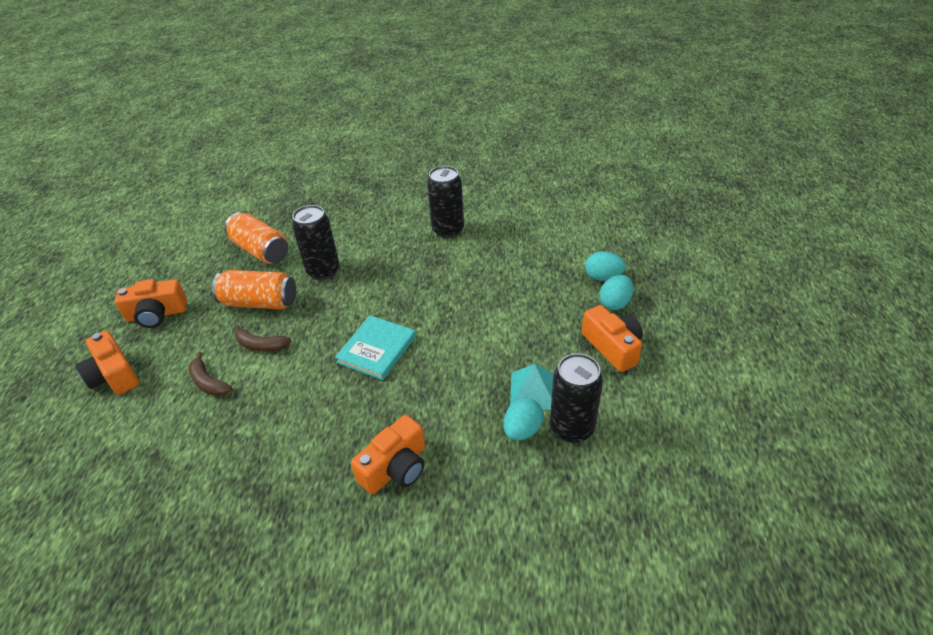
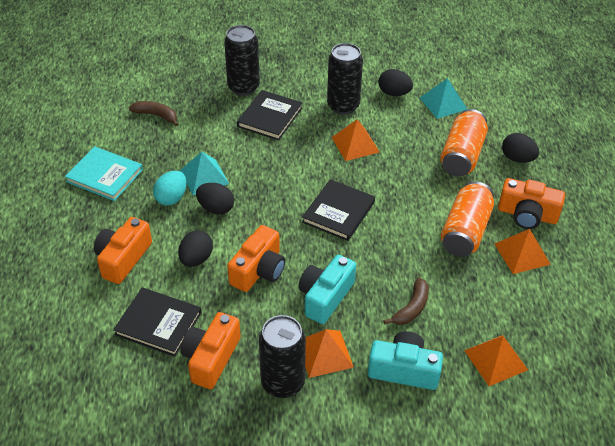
black book: none = 0 -> [113,287,202,357] [237,90,302,140] [302,179,375,241] = 3
black egg: none = 0 -> [178,230,213,267] [196,183,234,215] [379,69,413,96] [502,133,539,163] = 4
orange pyramid: none = 0 -> [305,329,354,378] [331,119,380,161] [464,335,528,386] [495,229,551,274] = 4
turquoise camera: none = 0 -> [299,255,356,324] [368,331,443,390] = 2
turquoise egg: [503,398,543,441] [585,251,626,281] [600,275,633,310] = 3 -> [153,171,187,206] = 1
turquoise pyramid: [510,364,554,410] = 1 -> [180,152,229,195] [420,78,467,119] = 2

